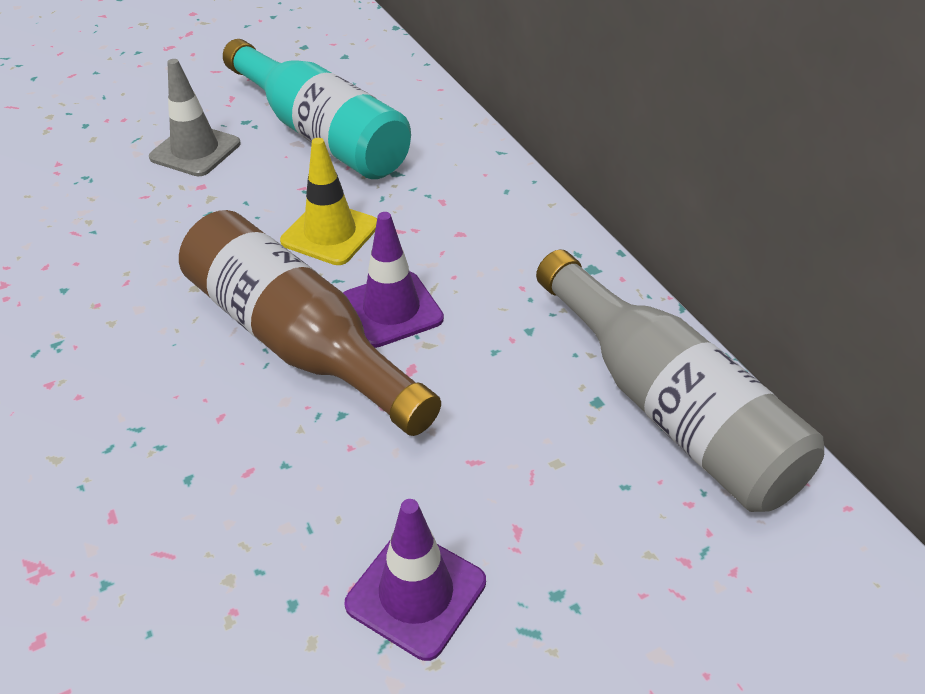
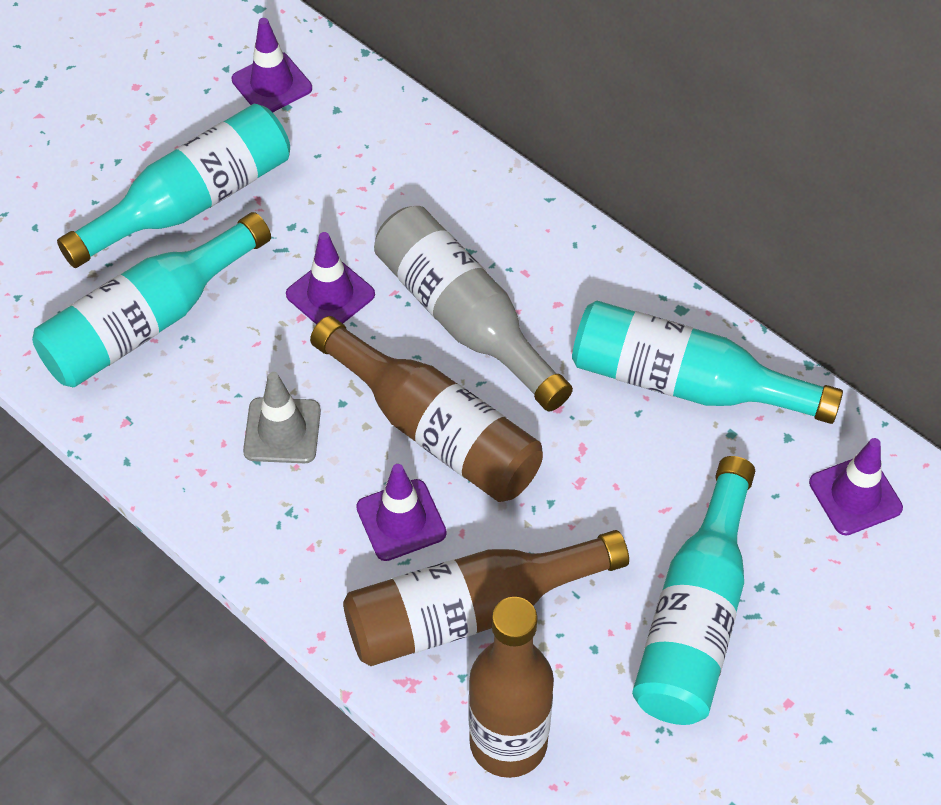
brown bottle: [179,210,441,436] = 1 -> [310,316,543,502] [343,530,629,666] [469,597,554,778] = 3
purple traffic cone: [343,212,444,348] [344,499,486,661] = 2 -> [232,18,312,113] [286,232,375,325] [356,464,447,561] [809,438,903,535] = 4
turquoise bottle: [223,39,411,179] = 1 -> [32,212,271,387] [57,104,290,268] [572,301,843,424] [632,456,755,725] = 4
yellow traffic cone: [280,138,377,265] = 1 -> none = 0

